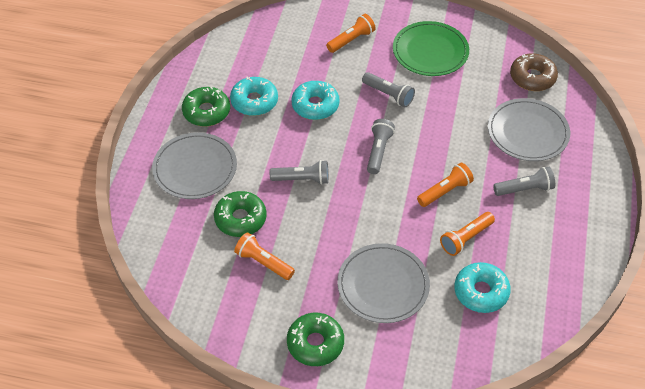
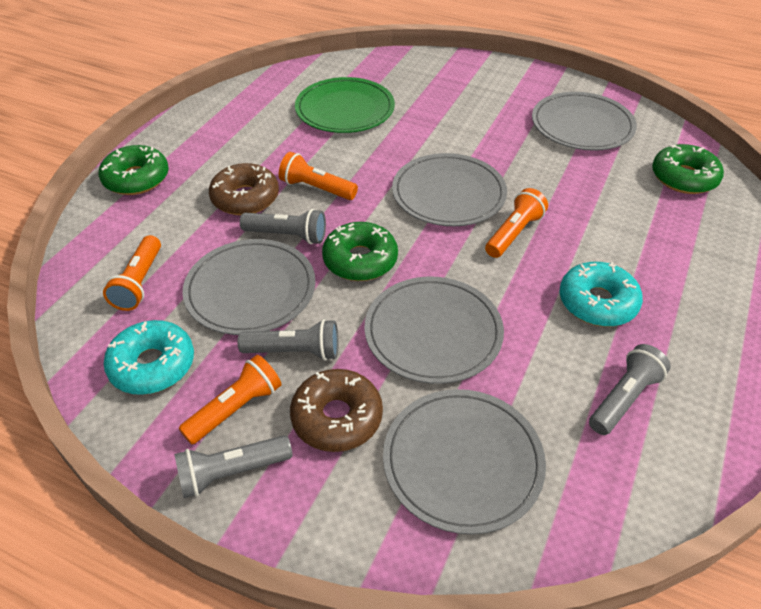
brown donut: [510,53,558,91] = 1 -> [209,163,279,215] [290,369,383,452] = 2
grey plate: [152,132,237,199] [337,243,430,323] [488,98,570,161] = 3 -> [182,239,316,335] [364,277,504,384] [383,389,546,534] [392,153,507,226] [532,92,637,151] = 5
turquoise donut: [230,77,278,116] [291,81,340,120] [454,262,511,313] = 3 -> [103,320,194,395] [559,262,643,327] = 2

